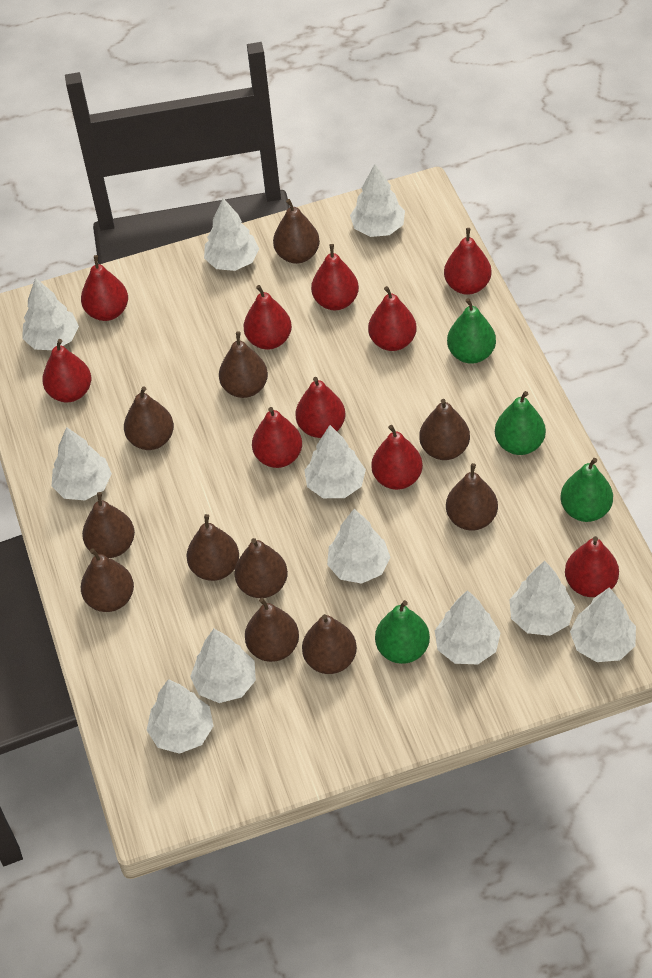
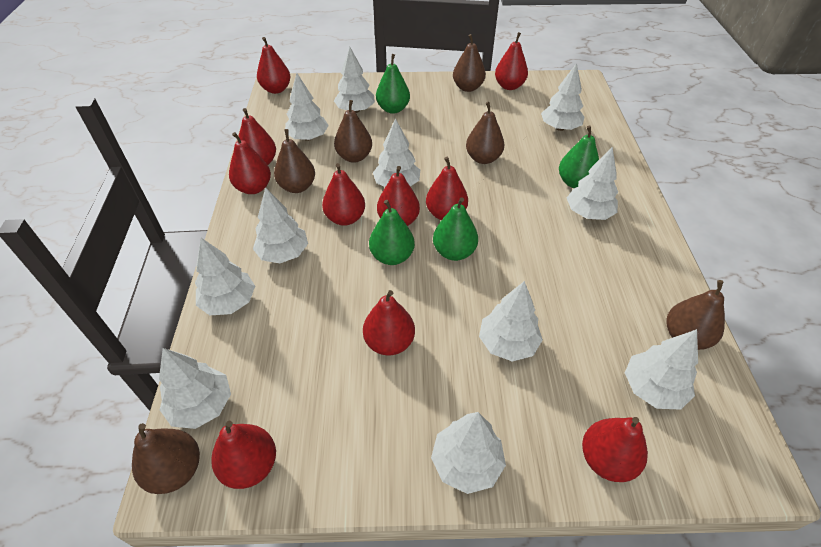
brown pear: [81,548,134,612] [82,492,135,558] [124,386,174,450] [187,514,239,581] [219,332,268,398] [235,538,288,598] [245,598,299,662] [273,199,320,264] [302,614,357,674] [419,399,470,460] [446,463,498,531] = 11 -> [132,423,200,494] [274,129,315,193] [334,100,372,163] [453,34,486,92] [466,102,505,164] [667,280,725,350] = 6

